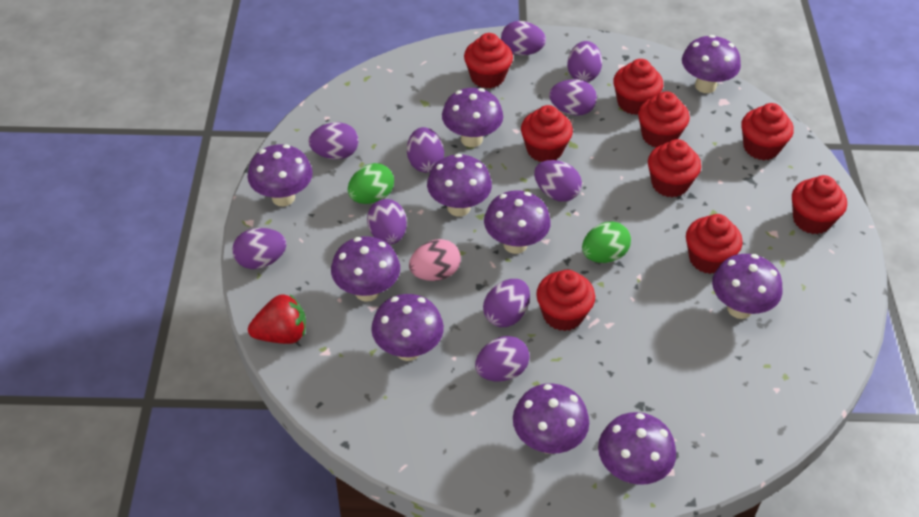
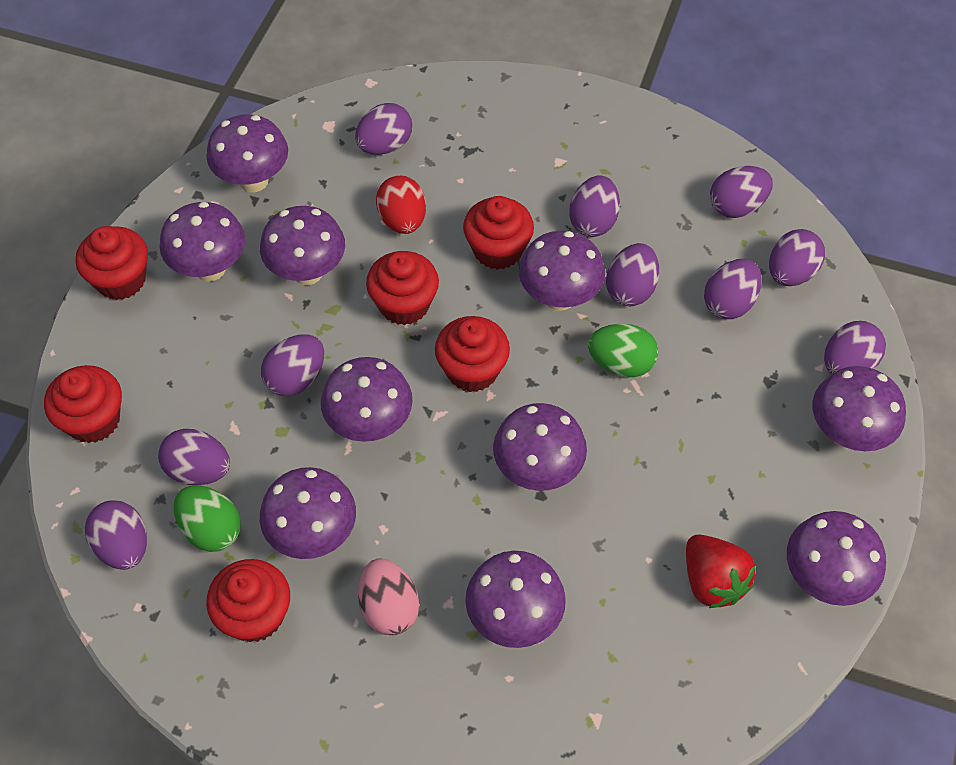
red cupcake: [464,33,513,89] [521,105,573,162] [536,270,595,331] [613,59,663,115] [638,91,690,147] [648,139,701,198] [686,214,743,274] [741,103,794,160] [792,175,847,234] = 9 -> [44,365,122,443] [75,226,148,300] [206,559,290,642] [366,251,439,325] [435,316,510,392] [463,196,534,270] = 6
red egg: none = 0 -> [376,176,426,234] = 1

